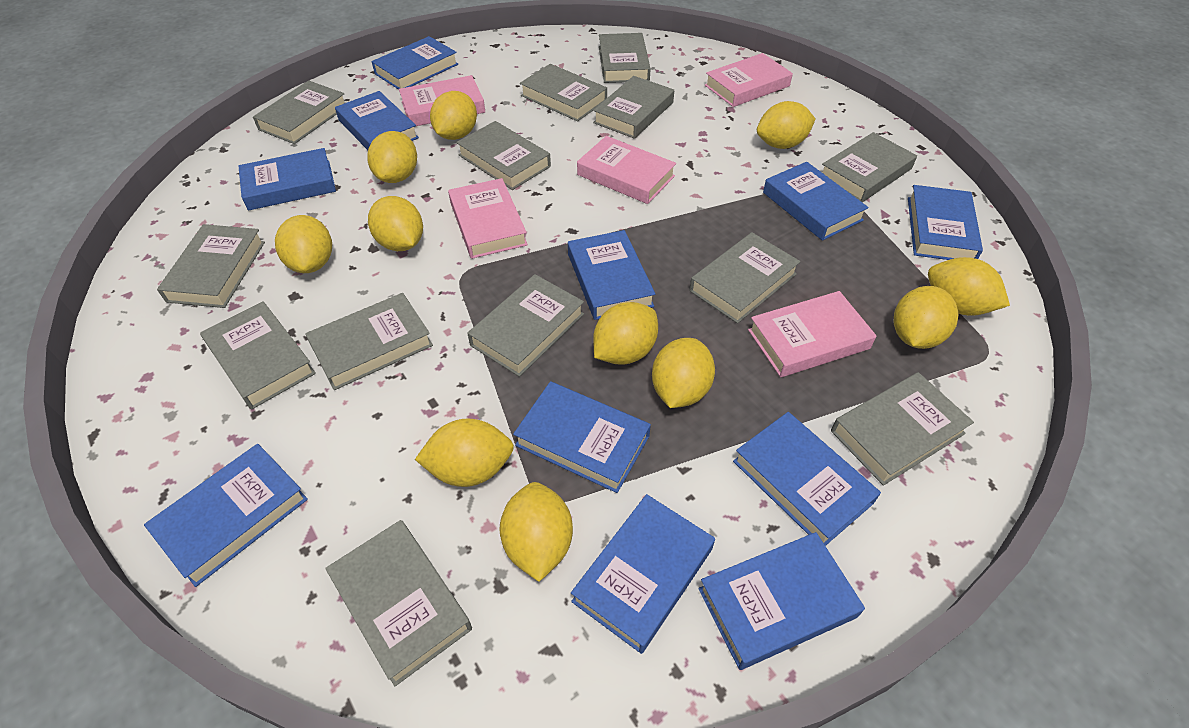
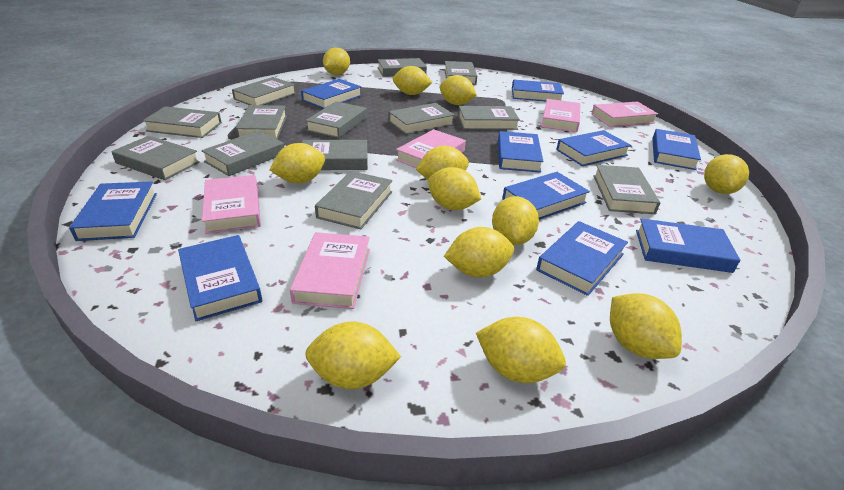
blue book: [144,444,308,587] [238,148,336,211] [335,91,419,150] [372,36,458,90] [513,381,651,493] [568,230,655,320] [571,494,715,654] [698,532,865,670] [733,412,881,546] [763,162,869,241] [908,185,983,260] = 11 -> [69,181,157,241] [178,235,262,321] [301,79,362,109] [498,131,544,173] [502,172,590,220] [512,79,564,101] [536,221,628,296] [556,130,631,166] [636,218,740,273] [652,129,701,170] = 10
yellow lemon: [275,215,332,273] [367,131,417,183] [368,196,423,251] [415,419,514,487] [430,91,477,140] [499,482,573,582] [593,302,658,365] [652,338,715,408] [757,101,815,149] [894,286,958,349] [928,257,1010,316] = 11 -> [269,143,325,183] [305,321,401,389] [323,48,350,75] [393,66,432,95] [416,146,469,180] [428,167,481,210] [440,75,477,105] [444,227,514,278] [476,317,566,383] [492,196,539,245] [610,293,682,359] [704,154,749,194] = 12

